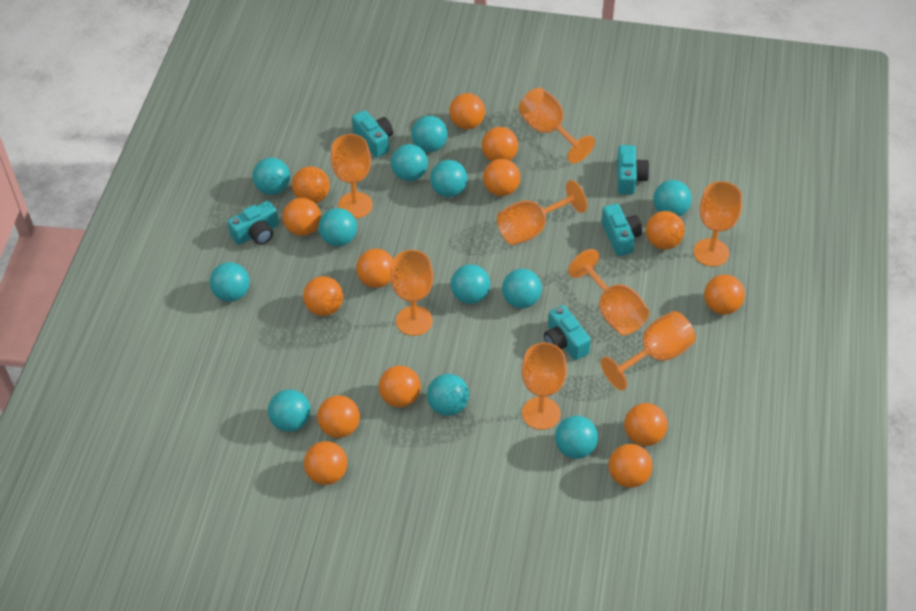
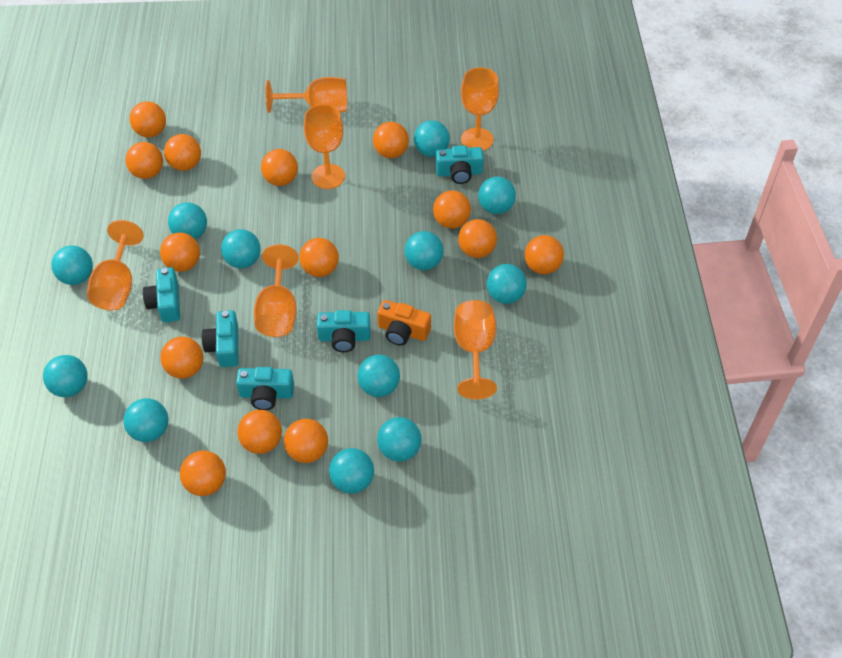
orange camera: none = 0 -> [377,300,431,346] = 1
orange goblet: [331,134,373,218] [390,250,433,336] [497,180,587,245] [518,88,595,163] [522,343,567,430] [568,249,649,335] [601,311,696,390] [694,181,742,267] = 8 -> [87,220,144,310] [254,244,299,337] [265,77,347,113] [304,104,345,189] [454,300,497,399] [461,67,499,151] = 6

